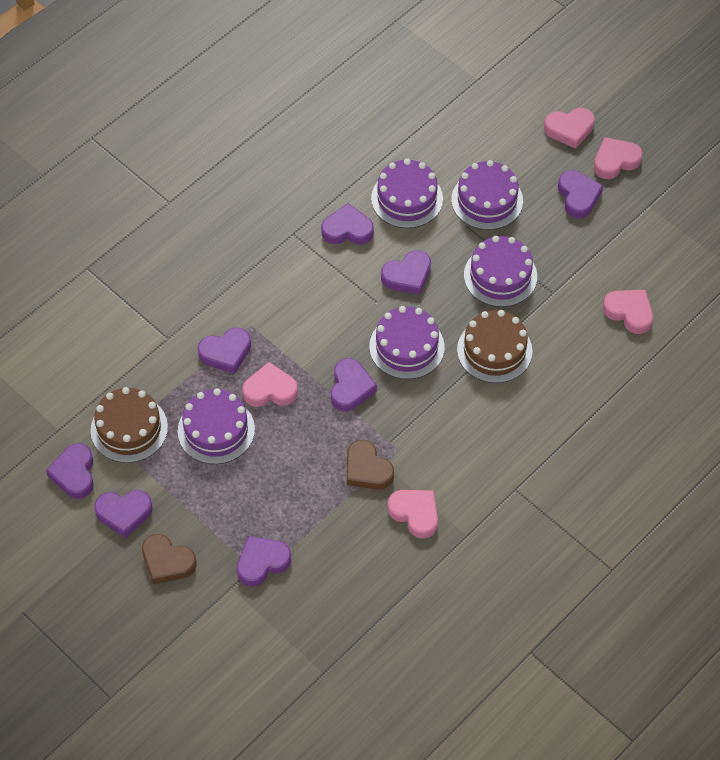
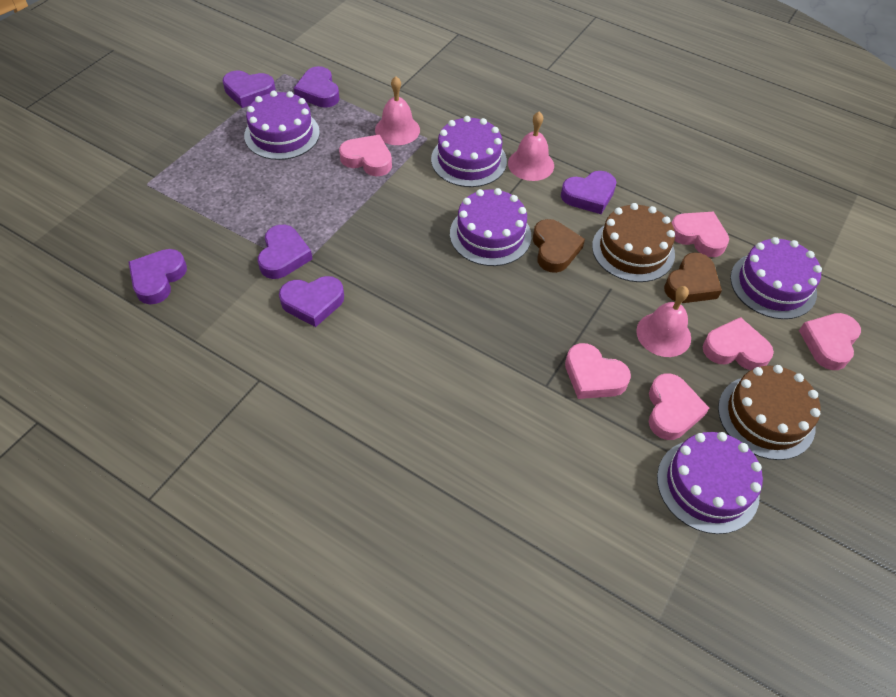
pink bell: none = 0 -> [375,76,420,145] [508,112,554,181] [636,286,691,357] = 3
pink heart: [242,362,298,407] [387,490,438,539] [544,108,595,149] [594,137,643,179] [603,290,653,334] = 5 -> [339,135,392,176] [565,343,631,399] [649,374,709,440] [672,212,729,257] [703,317,774,370] [799,313,861,370] = 6
purple heart: [46,443,94,499] [94,490,153,538] [198,327,251,374] [237,536,291,586] [321,203,374,245] [331,358,377,412] [381,250,431,295] [558,170,603,218] = 8 -> [129,249,187,305] [223,71,276,108] [258,225,312,279] [279,276,344,327] [294,66,340,108] [561,171,616,214] = 6

